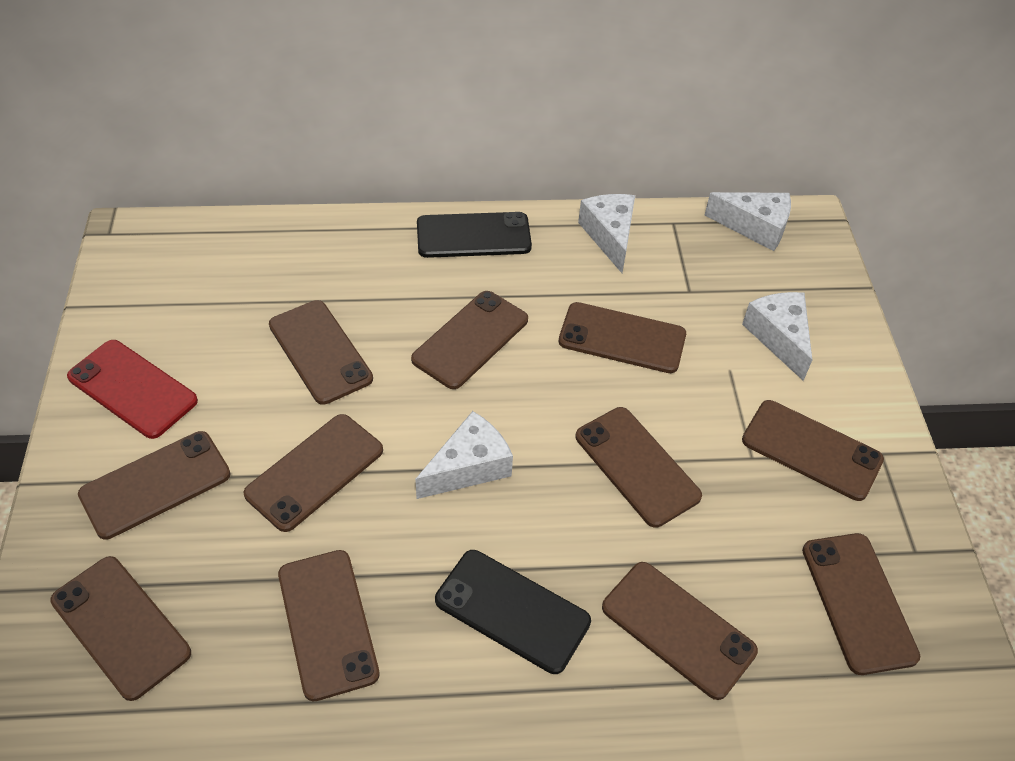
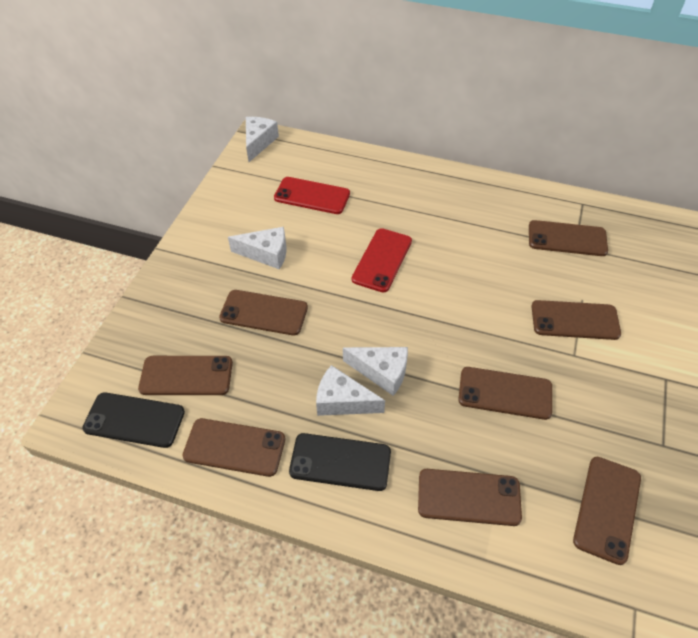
brown phone: [50,556,191,701] [78,431,231,540] [244,414,383,532] [269,300,373,405] [278,550,380,701] [411,291,528,389] [558,302,686,373] [575,407,702,528] [602,562,758,700] [742,400,884,501] [802,533,920,675] = 11 -> [138,356,233,395] [182,418,285,477] [219,290,308,336] [418,469,522,526] [458,367,552,420] [529,220,608,256] [532,300,621,340] [573,457,641,565] = 8
red phone: [67,340,198,439] = 1 -> [274,177,350,214] [352,228,412,293] = 2

